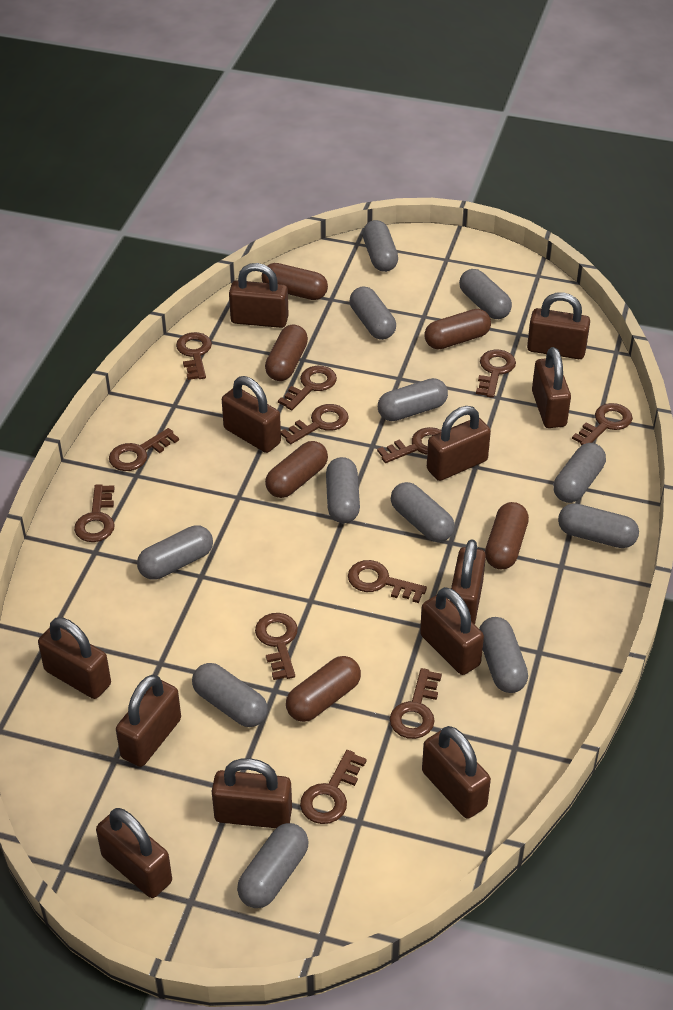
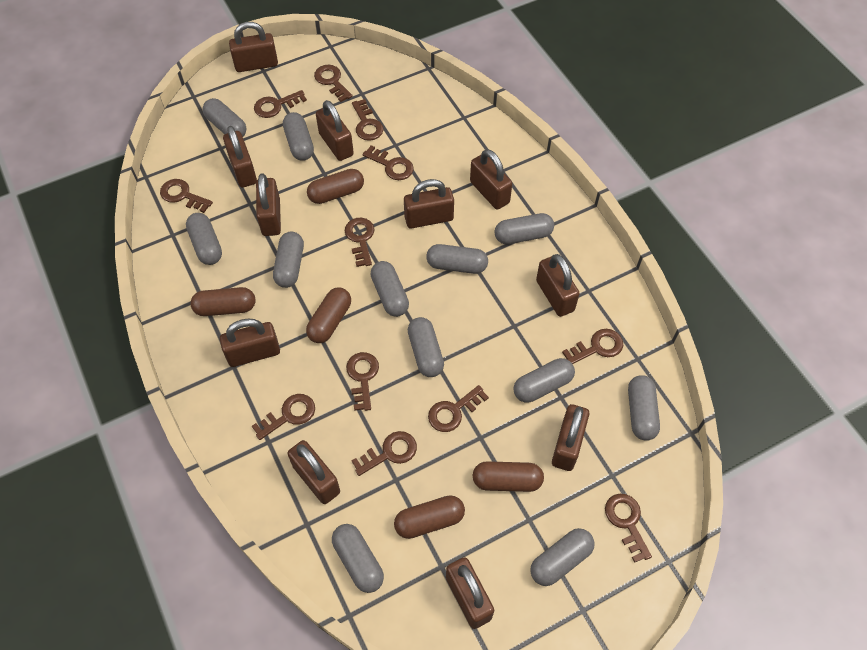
brown capsule: [262,263,328,300] [265,324,308,381] [265,441,328,498] [286,656,361,722] [425,309,491,349] [485,502,529,569] = 6 -> [190,287,255,316] [306,287,351,343] [307,169,364,204] [394,495,465,539] [473,461,544,492] = 5
brown padlock: [38,618,111,699] [96,808,172,898] [116,675,181,767] [212,758,292,828] [222,376,281,453] [229,263,289,328] [420,587,484,675] [422,726,491,819] [427,406,491,481] [451,539,486,625] [527,292,590,359] [532,347,571,428] = 12 -> [220,319,280,367] [223,126,257,188] [229,22,278,72] [256,173,281,236] [287,440,340,504] [316,100,354,161] [404,179,454,229] [446,557,494,629] [470,149,512,210] [536,254,580,317] [552,404,589,471] = 11

